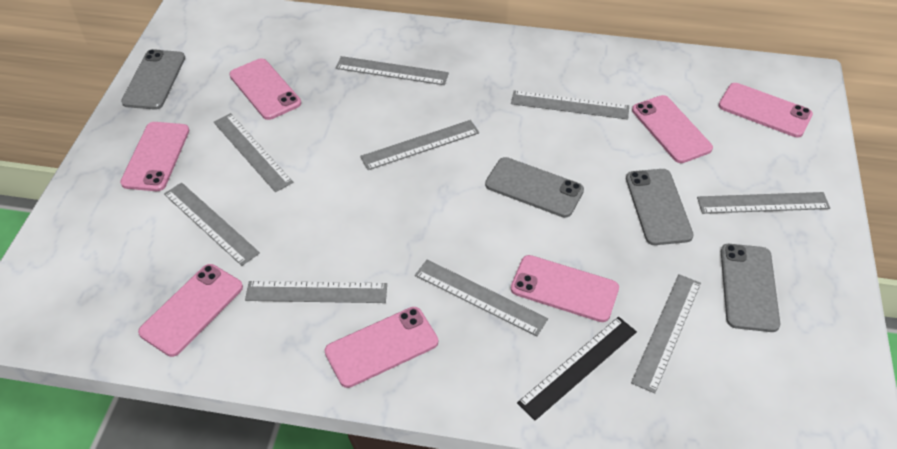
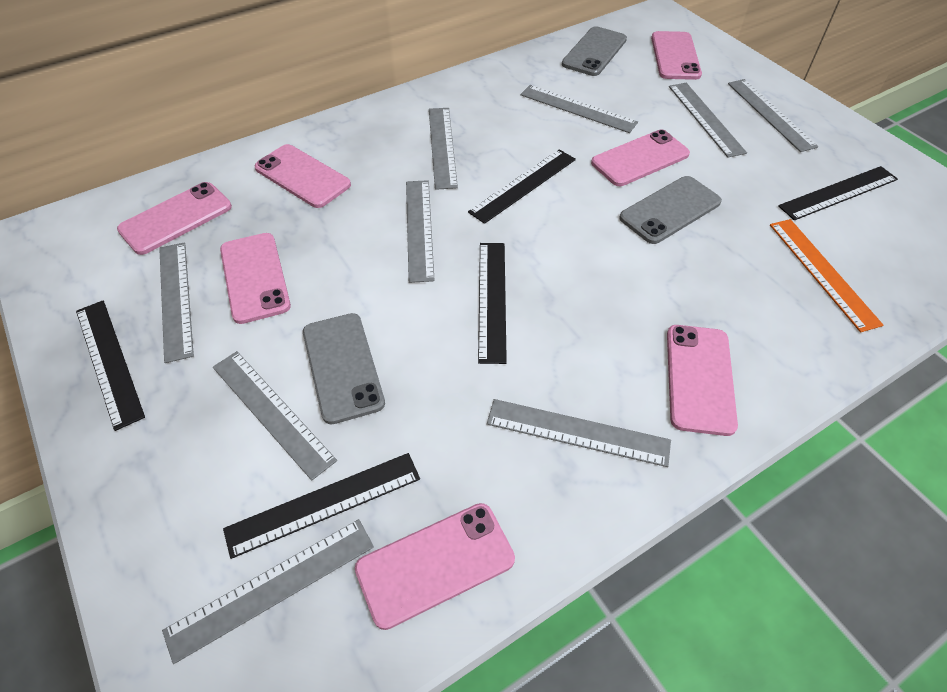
black ruler: [517,317,637,420] = 1 -> [76,301,145,431] [223,453,420,559] [468,149,576,224] [478,243,507,364] [778,166,898,220] = 5
grey phone: [121,49,185,110] [485,157,584,218] [626,169,694,245] [721,244,780,332] = 4 -> [303,313,385,424] [562,26,627,76] [619,176,722,244] = 3
orange ruler: none = 0 -> [770,219,883,332] = 1

